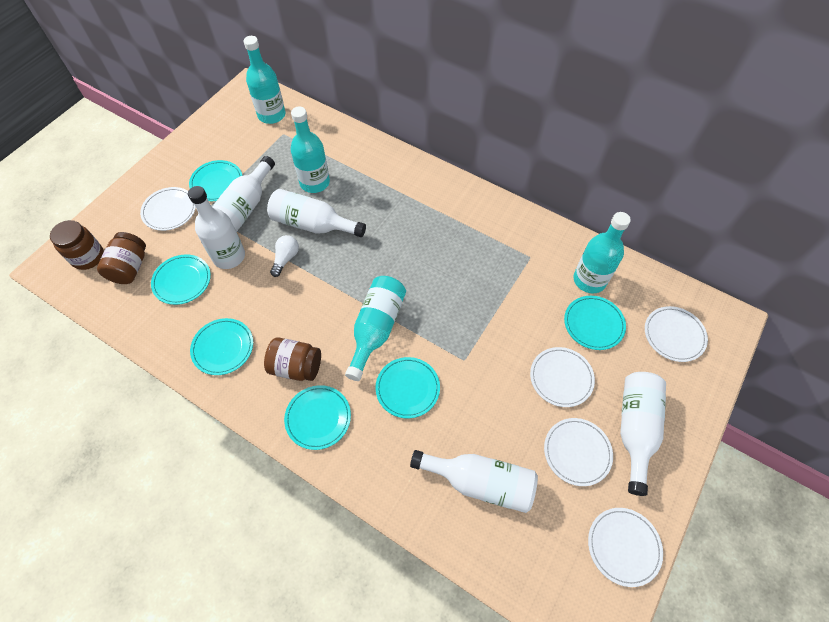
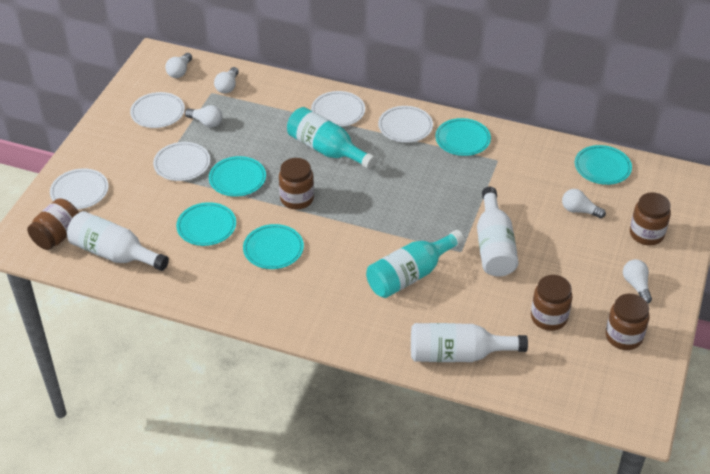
brown jar: [50,220,104,270] [97,232,146,284] [264,337,321,381] = 3 -> [27,198,79,250] [279,158,314,210] [531,275,572,331] [605,294,649,350] [630,192,671,245] = 5
turquoise bottle: [244,36,286,124] [291,106,330,193] [345,276,406,381] [574,212,631,294] = 4 -> [287,107,376,169] [366,230,464,298] = 2
turquoise plate: [151,254,211,305] [189,160,243,201] [190,318,253,375] [284,385,351,450] [375,357,440,418] [564,296,626,350] = 6 -> [176,202,236,246] [209,156,266,197] [243,224,304,269] [435,118,491,156] [575,145,632,185] = 5
white bottle: [188,186,245,269] [212,156,275,232] [267,189,366,237] [410,450,538,513] [620,372,666,496] = 5 -> [67,211,169,271] [411,323,528,362] [477,187,519,277] = 3
white light bulb: [270,235,299,277] = 1 -> [165,53,192,78] [185,105,222,128] [214,67,239,94] [562,189,606,219] [623,259,652,304] = 5

